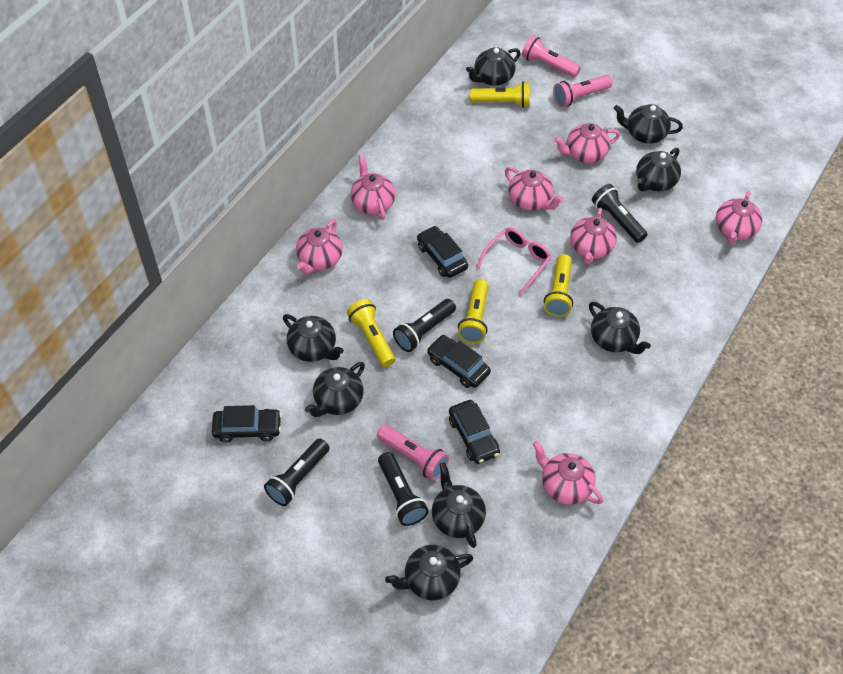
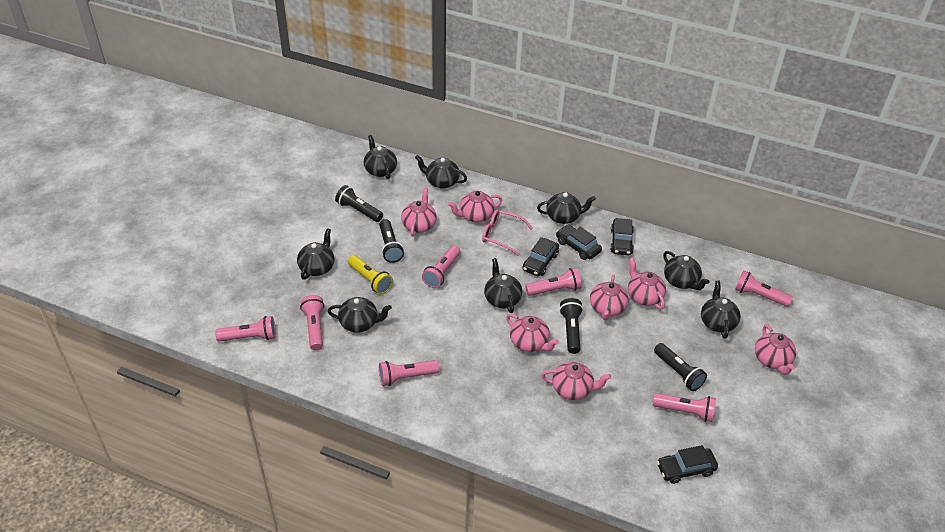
pink flashlight: [377,425,449,481] [522,35,581,78] [553,75,613,107] = 3 -> [215,316,276,342] [300,295,324,350] [379,360,440,386] [422,246,460,288] [525,268,582,296] [653,393,716,422] [735,270,793,307] = 7
yellow flashlight: [347,299,395,367] [458,279,489,344] [470,81,530,108] [544,254,573,317] = 4 -> [348,255,393,294] = 1

